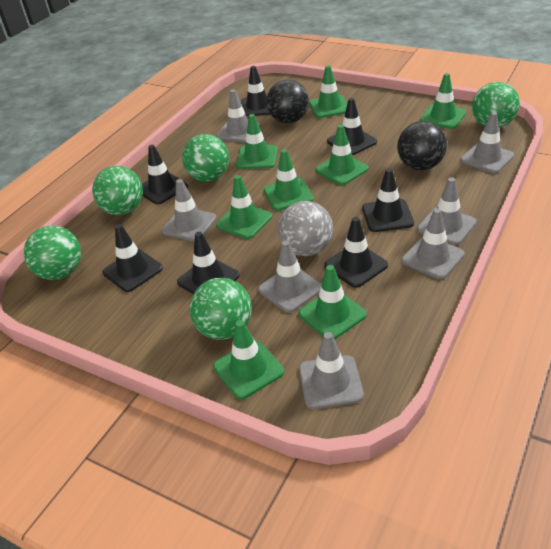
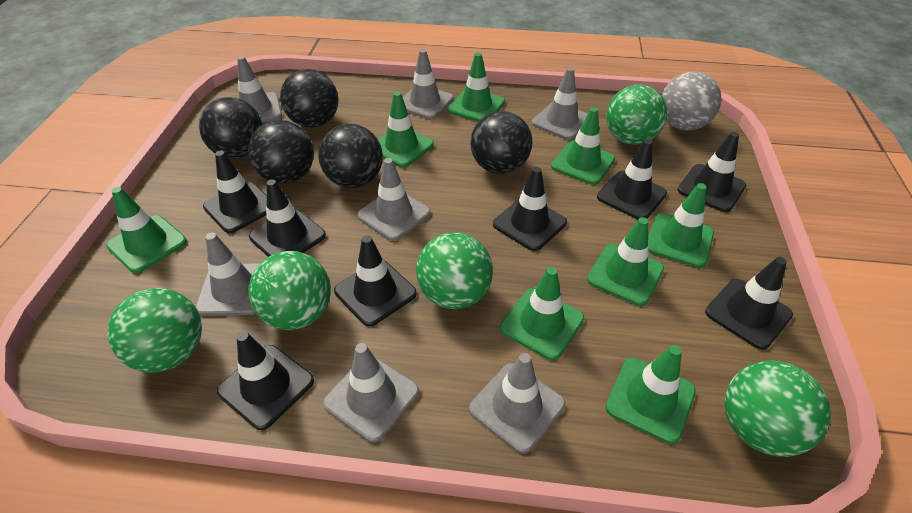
black ball: [266,80,309,123] [397,121,447,170] = 2 -> [199,97,263,159] [248,120,314,184] [280,69,339,128] [318,124,383,188] [470,111,532,174] = 5
black traffic cone: [102,224,163,292] [142,145,188,204] [177,232,240,294] [241,66,271,116] [325,217,388,288] [327,98,377,155] [362,168,414,232] = 7 -> [203,151,267,233] [217,331,314,430] [249,179,326,257] [334,235,417,326] [493,167,567,251] [597,139,667,219] [678,132,746,212] [705,257,793,350] = 8

